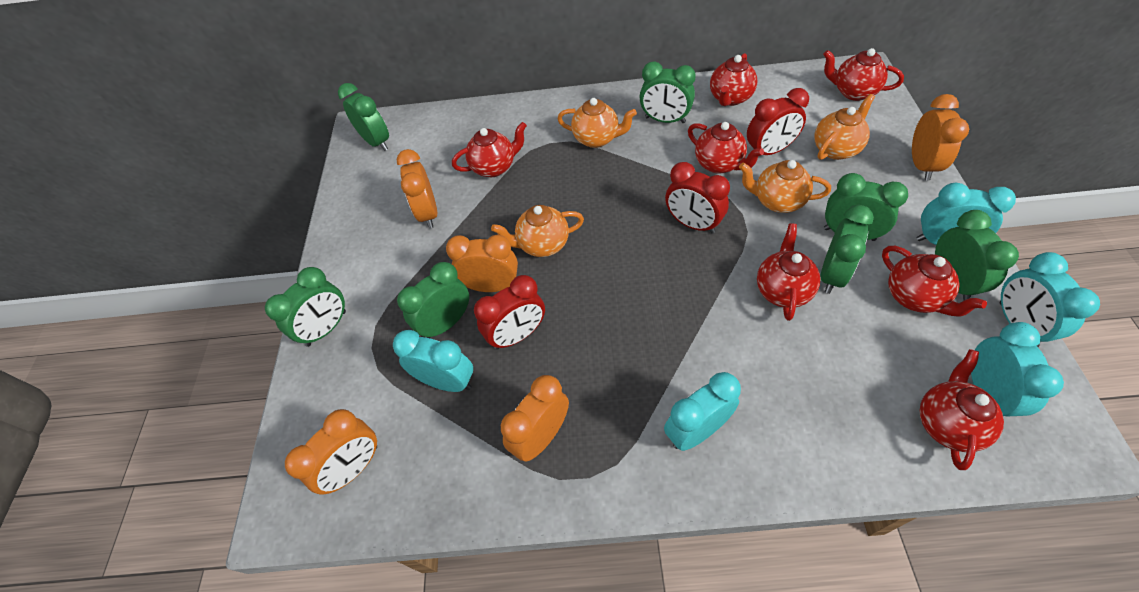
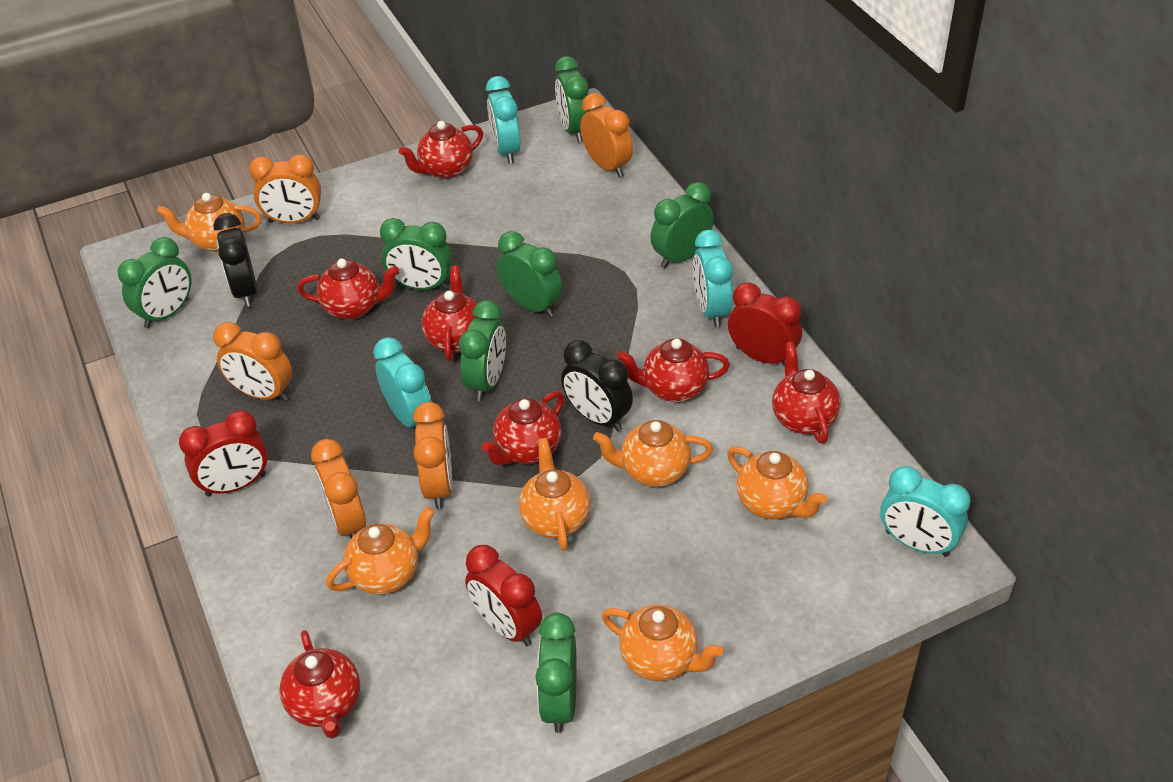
black clock: none = 0 -> [213,213,257,307] [561,340,633,431] = 2
orange teapot: [491,205,584,257] [558,98,637,148] [739,160,831,213] [814,94,875,160] = 4 -> [157,193,262,252] [326,507,435,595] [519,438,591,551] [593,420,713,487] [602,604,723,681] [727,446,827,519] = 6
turquoise clock: [393,330,473,392] [664,372,741,451] [917,183,1016,245] [971,322,1064,416] [1000,252,1100,347] = 5 -> [373,337,432,427] [486,76,521,163] [693,230,733,327] [880,466,971,557] = 4

